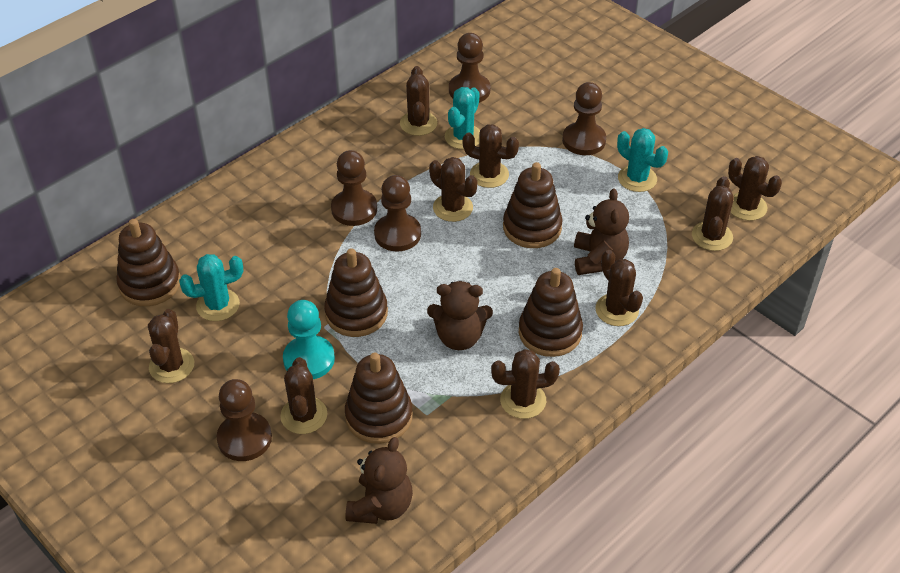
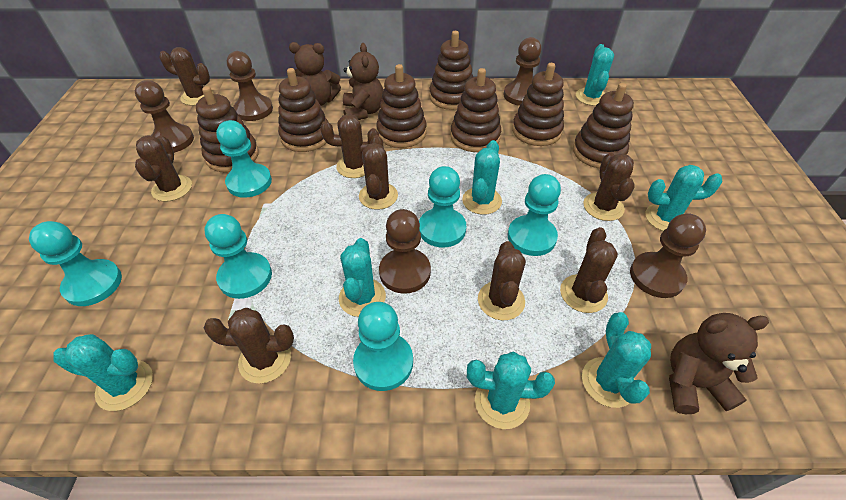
brown cactus: [148,309,194,383] [280,357,327,434] [400,66,437,136] [429,157,478,222] [462,124,519,188] [491,349,560,419] [595,250,643,326] [692,176,734,251] [728,156,782,221] = 9 -> [135,135,192,202] [159,47,213,106] [204,308,294,384] [320,114,379,178] [359,135,398,210] [478,241,526,320] [560,227,618,313] [583,153,635,221] = 8
brown stacking toy: [116,219,180,306] [324,248,388,337] [345,352,413,444] [503,162,562,248] [519,268,583,357] = 5 -> [196,86,259,173] [278,68,328,152] [376,64,427,148] [429,31,473,110] [450,68,501,152] [512,63,564,146] [573,83,634,168] = 7
turquoise cactus: [179,254,243,321] [445,87,480,149] [617,128,668,192] = 3 -> [53,334,153,411] [339,238,386,317] [462,140,502,215] [467,352,555,429] [576,44,614,106] [582,312,651,408] [645,165,722,231] = 7
turquoise pawn: [283,300,335,379] = 1 -> [29,221,122,306] [205,214,272,299] [216,120,272,198] [353,302,413,391] [419,166,466,248] [508,174,561,256] = 6

